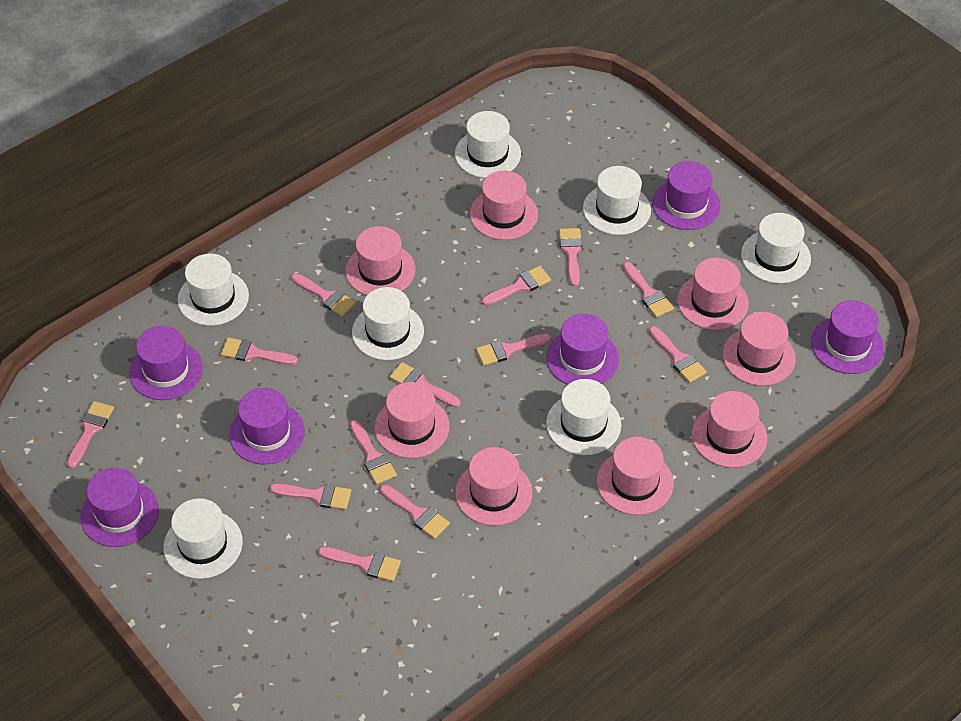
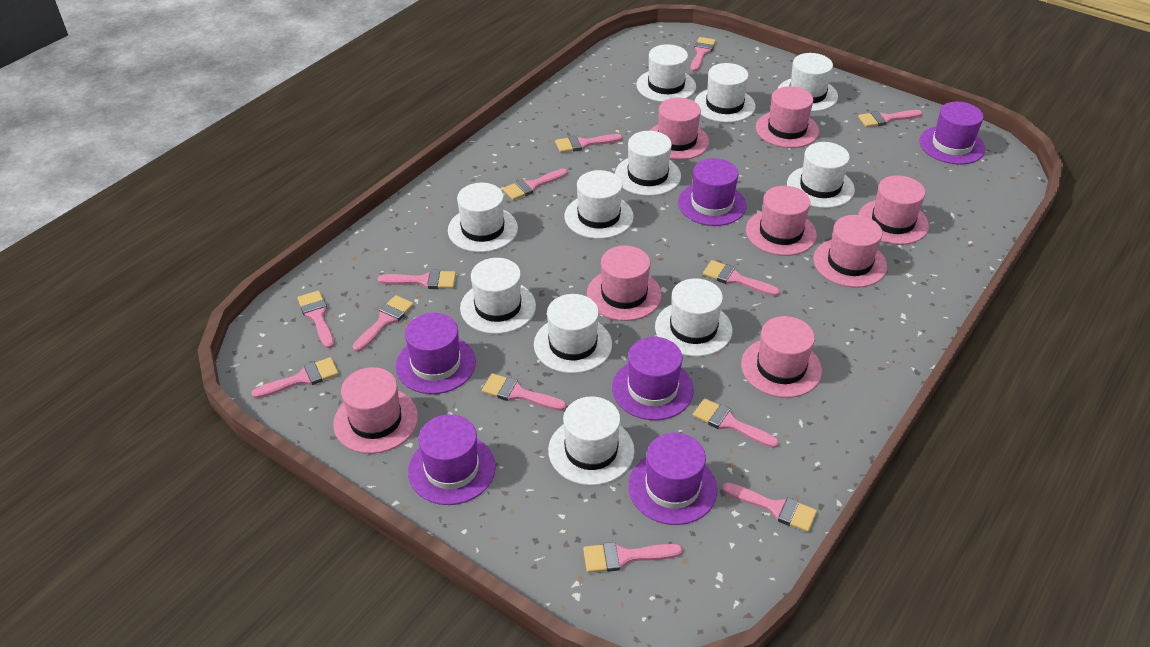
white hat: [163,498,243,579] [178,254,249,326] [352,287,424,360] [455,111,521,178] [546,379,621,455] [583,166,651,235] [741,213,811,283] = 7 -> [448,183,518,252] [460,258,536,334] [534,294,612,374] [548,396,635,486] [564,170,634,239] [615,131,681,196] [636,44,696,102] [655,278,732,357] [694,63,756,123] [778,53,838,112] [787,142,855,208] = 11

